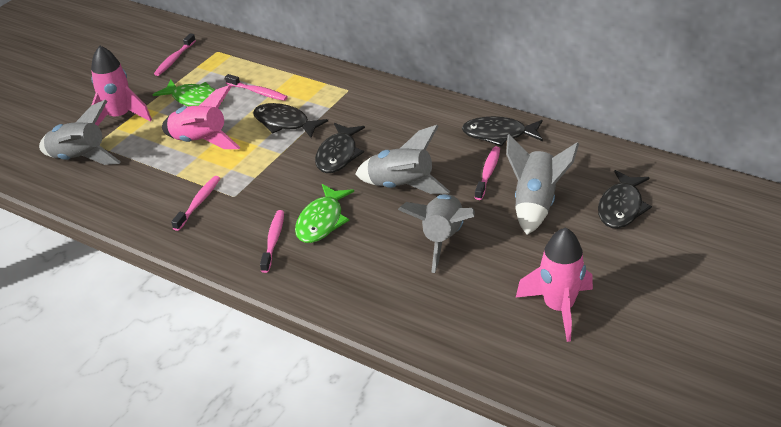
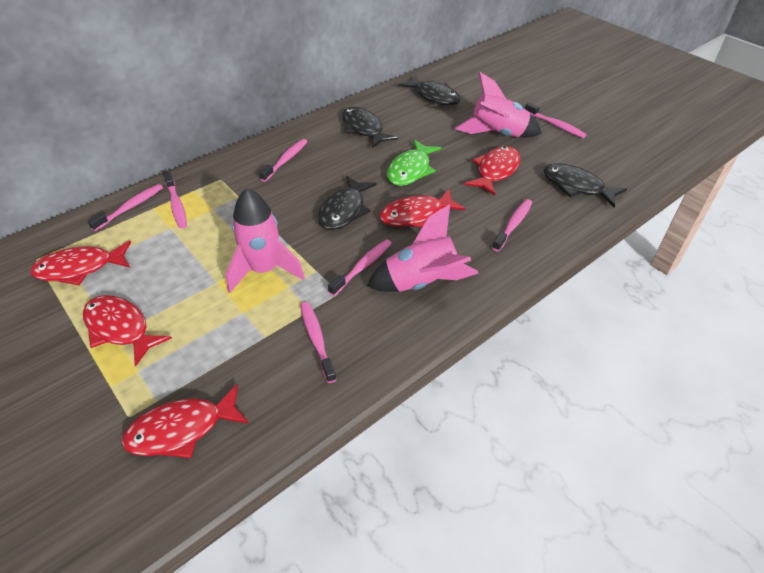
green fish: [152,79,223,106] [295,184,354,243] = 2 -> [387,139,442,186] = 1
grey rocket: [39,100,121,165] [355,125,450,194] [398,194,475,273] [506,134,579,235] = 4 -> none = 0
pink toothbrush: [154,33,196,76] [171,176,220,231] [225,74,288,101] [260,210,284,273] [475,146,500,200] = 5 -> [87,184,163,231] [164,172,187,229] [259,139,308,182] [300,302,337,383] [328,239,392,296] [492,199,532,252] [525,103,587,138] = 7
red fish: none = 0 -> [30,241,131,285] [83,295,172,367] [122,384,249,458] [379,189,466,227] [464,146,521,196] = 5

